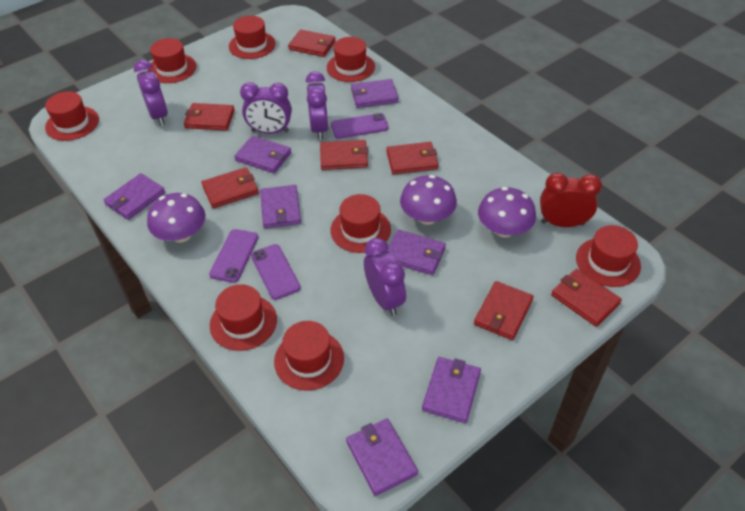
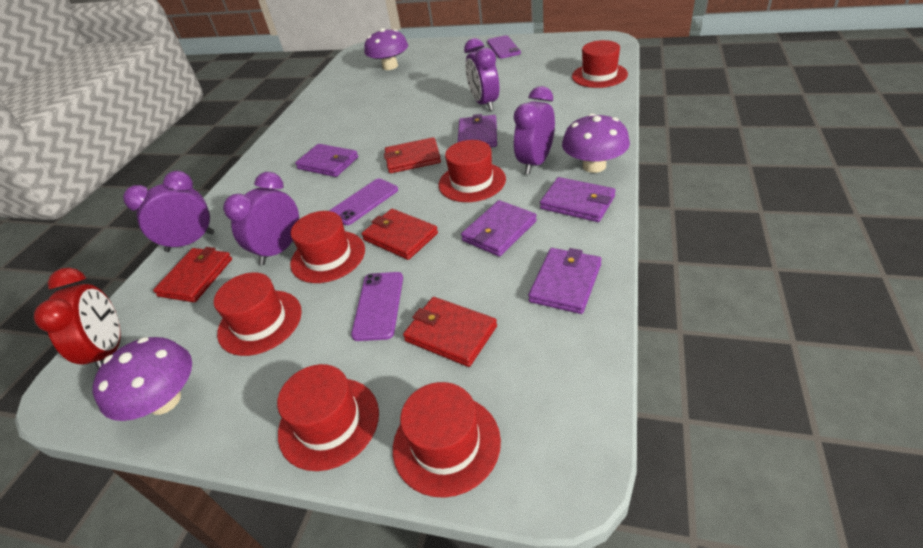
purple wallet: [104,173,165,220] [234,136,291,173] [260,185,301,228] [346,418,418,496] [351,79,398,108] [387,230,446,275] [422,357,481,423] = 7 -> [295,144,358,177] [458,114,497,147] [461,200,537,257] [528,248,602,314] [540,177,616,222] = 5
red hat: [45,91,99,141] [148,38,197,83] [210,284,277,351] [229,16,276,59] [274,321,344,391] [327,37,375,82] [331,194,391,253] [576,225,641,287] = 8 -> [214,272,302,356] [277,364,379,471] [290,211,365,283] [393,382,501,498] [439,140,506,202] [572,40,628,88] = 6
red wallet: [184,103,235,131] [202,167,259,208] [288,29,336,57] [320,140,368,170] [386,142,439,175] [474,281,533,340] [551,269,622,327] = 7 -> [153,247,232,302] [362,209,438,260] [384,137,441,173] [403,297,497,367] = 4

